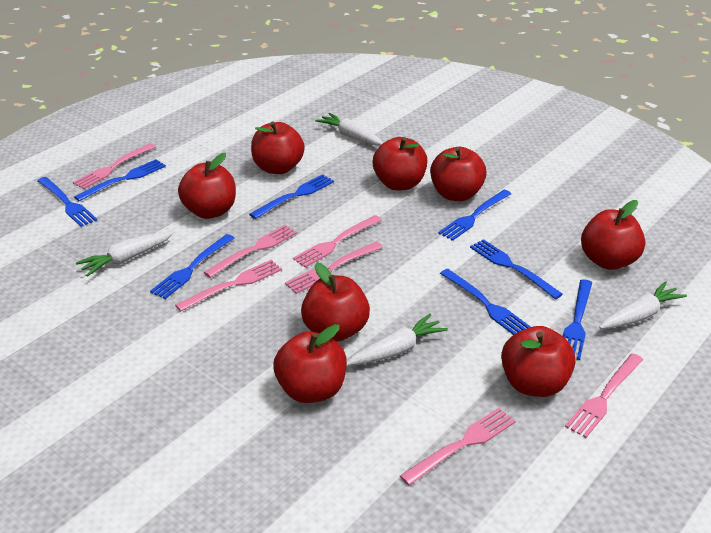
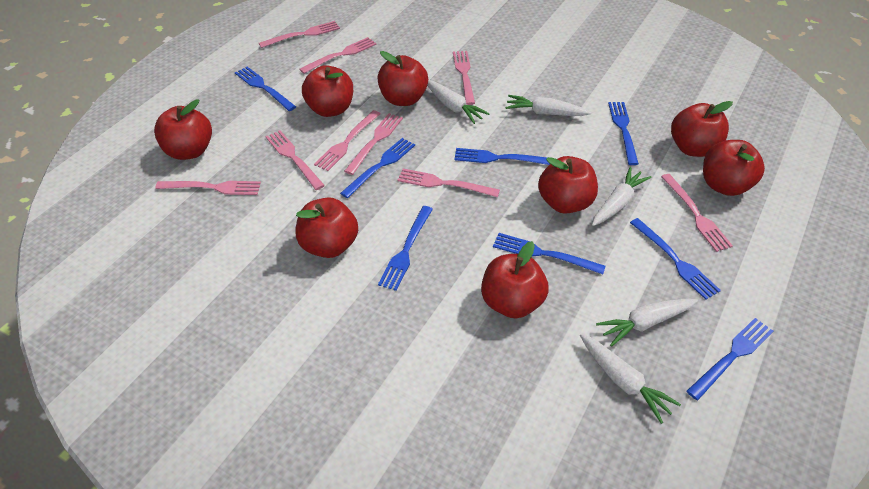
pink fork: [73,143,156,189] [175,259,282,311] [204,225,297,278] [285,242,383,294] [293,215,382,268] [400,408,516,486] [565,354,643,438] = 7 -> [155,181,261,195] [259,21,340,48] [265,130,325,190] [299,37,377,74] [314,110,380,171] [344,113,403,175] [398,169,500,197] [453,51,475,105] [661,174,733,252] = 9
white carrot: [76,232,173,277] [315,113,383,146] [347,314,448,365] [599,281,687,329] = 4 -> [427,80,490,124] [506,95,591,116] [580,334,681,424] [592,167,651,226] [596,299,698,347] = 5

